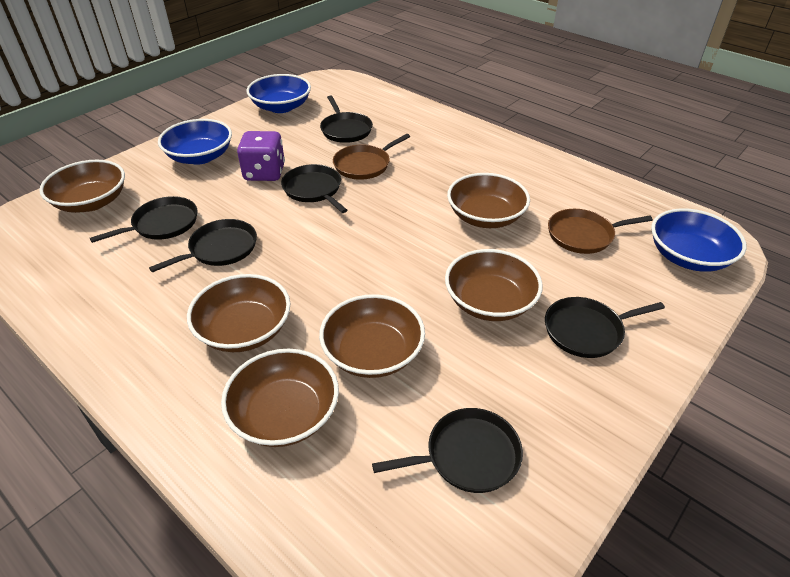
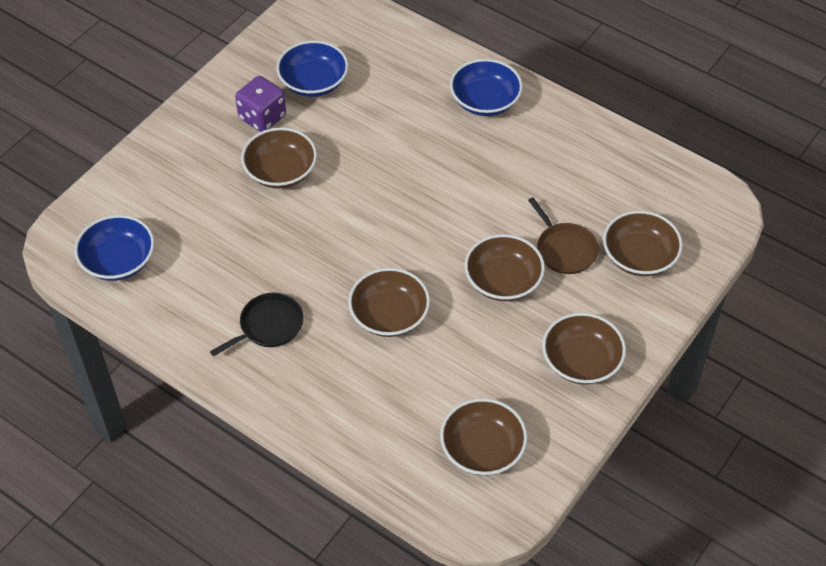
black pan: [90,196,197,243] [149,219,257,273] [281,164,347,213] [320,95,373,143] [372,408,523,493] [545,297,665,358] = 6 -> [210,293,304,356] = 1
brown pan: [333,134,410,180] [548,209,653,254] = 2 -> [528,197,599,274] = 1

